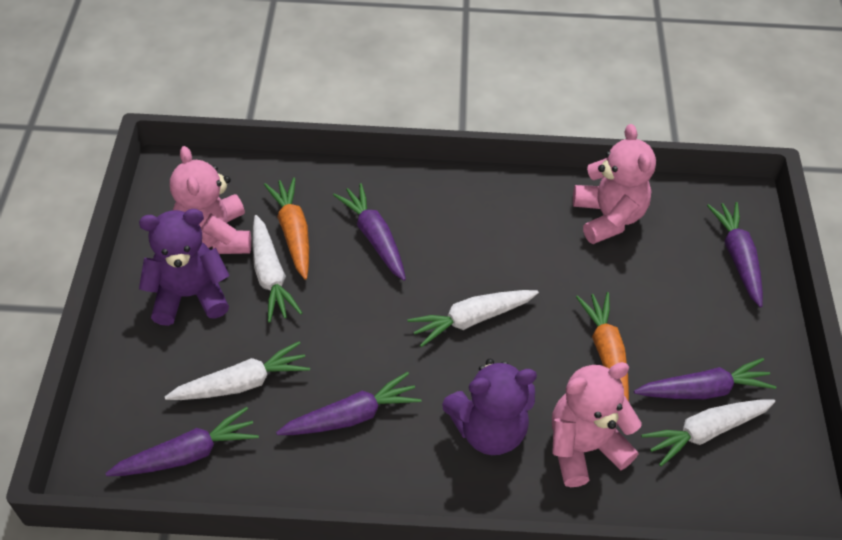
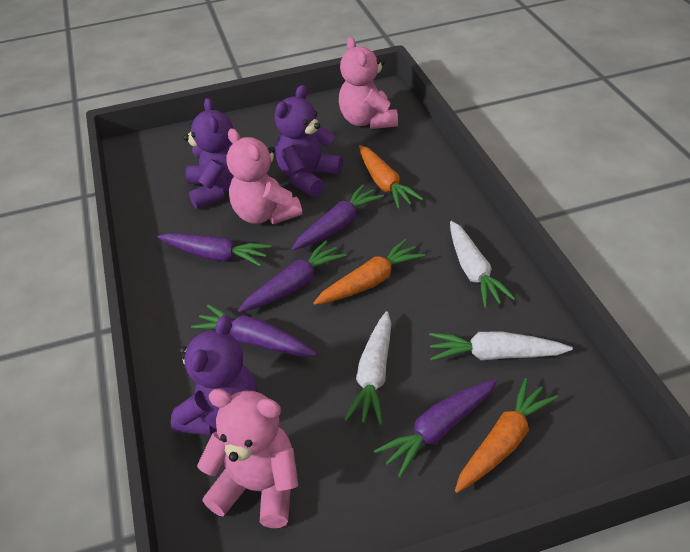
orange carrot: [264,177,309,280] [576,292,629,402] = 2 -> [314,239,425,305] [359,145,423,209] [455,378,558,493] = 3
purple teddy bear: [139,209,230,326] [442,359,537,455] = 2 -> [171,315,258,436] [183,98,234,209] [275,85,343,197] = 3
white carrot: [165,341,310,400] [252,215,302,323] [408,290,539,347] [641,399,775,467] = 4 -> [344,311,391,425] [429,331,573,361] [450,221,516,308] = 3

